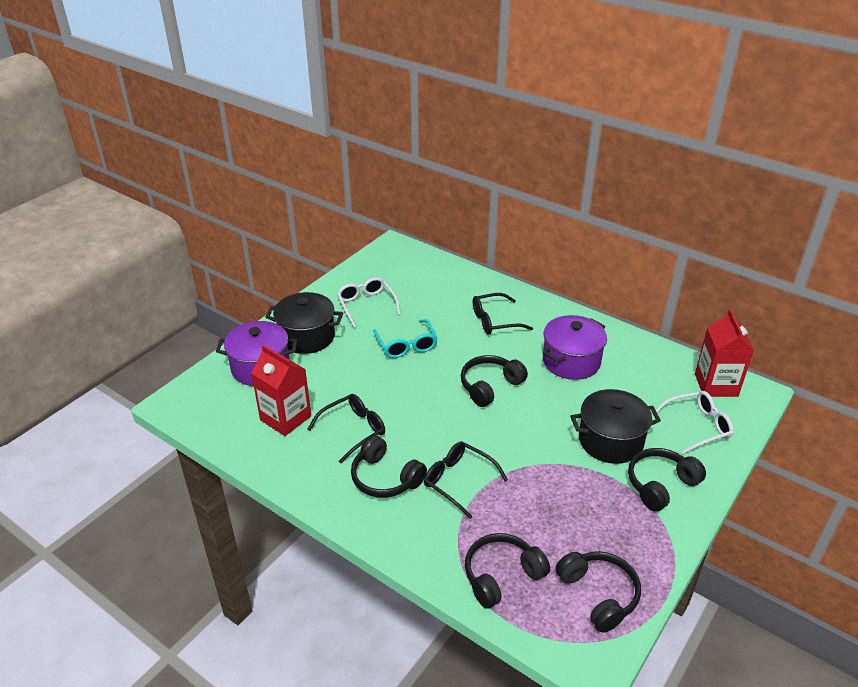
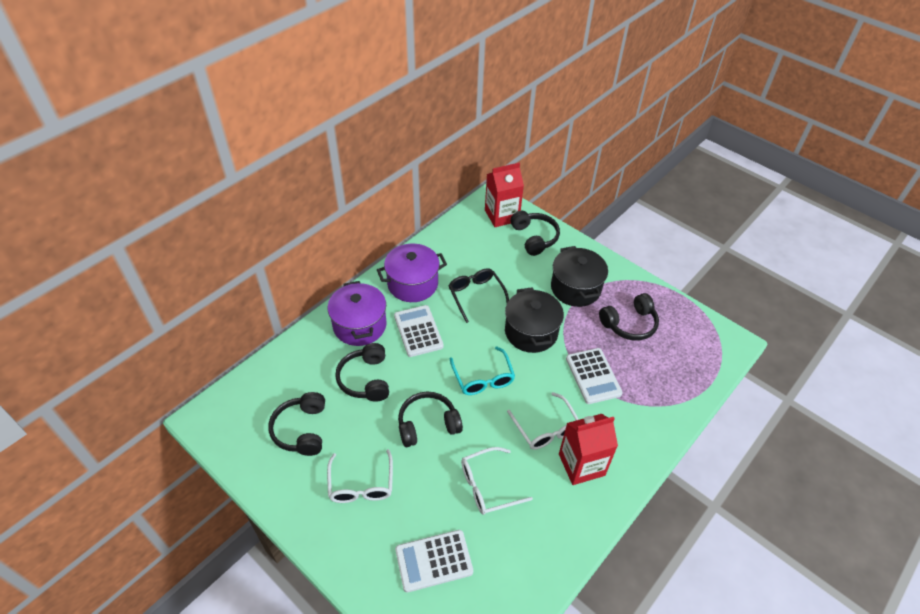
black glasses: [308,394,385,463] [424,441,508,519] [473,293,533,335] = 3 -> [448,269,509,323] = 1
white calculator: none = 0 -> [394,305,444,357] [395,530,473,592] [566,348,623,404] = 3
white glasses: [337,277,401,328] [652,391,734,454] = 2 -> [327,449,393,503] [461,447,533,515] [507,392,579,450] = 3

